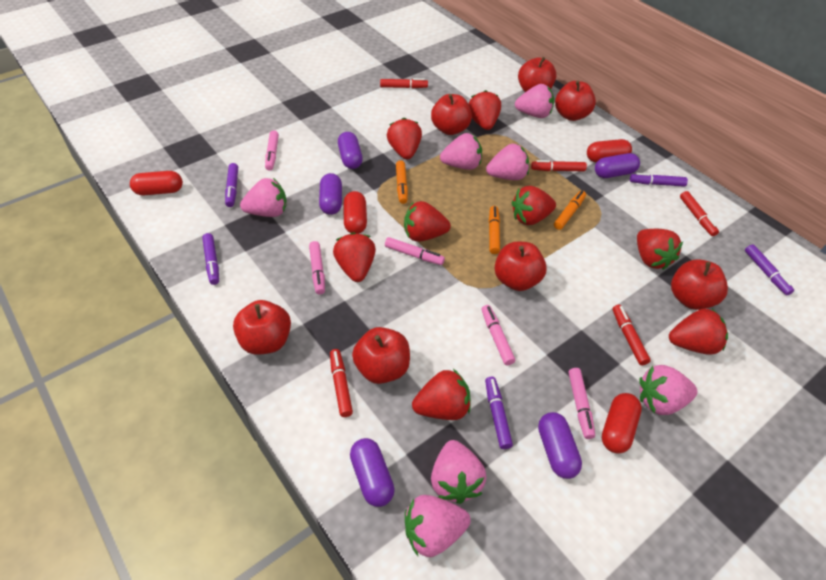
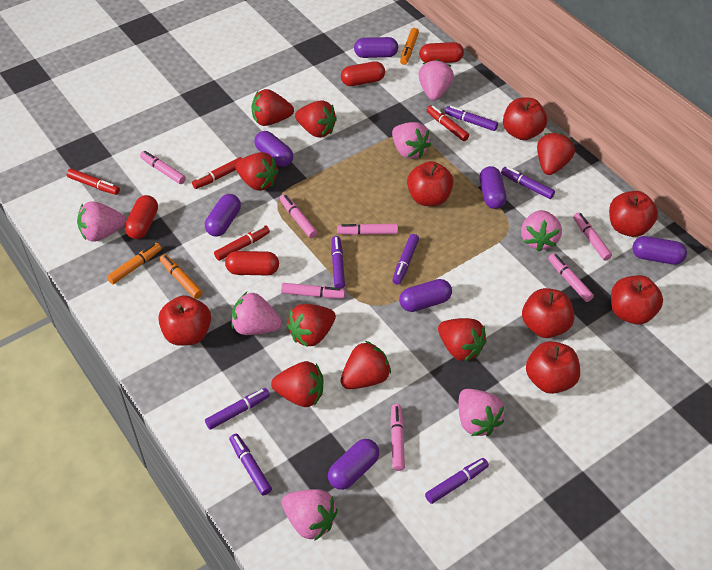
pink marker: [265,130,279,171] [309,241,325,295] [385,237,445,265] [482,305,515,365] [568,368,595,439] = 5 -> [140,151,186,184] [280,194,317,238] [281,283,345,298] [337,224,398,235] [390,404,405,471] [548,253,594,302] [573,212,612,261] = 7
purple capsule: [319,173,342,215] [338,132,363,169] [350,438,395,507] [538,412,582,479] [595,153,640,178] = 5 -> [205,194,241,236] [254,131,293,167] [328,439,379,490] [354,37,398,58] [399,279,452,312] [479,166,507,209] [632,236,687,265] = 7
purple marker: [202,233,219,285] [225,163,238,207] [485,377,513,449] [630,173,688,187] [745,244,794,295] = 5 -> [205,388,270,429] [229,434,272,496] [331,236,345,289] [392,234,419,285] [425,458,489,504] [445,106,498,131] [501,167,555,199] = 7
red marker: [330,349,353,417] [380,78,428,88] [531,160,587,171] [612,305,651,366] [680,191,719,236] = 5 -> [67,168,120,195] [192,157,243,189] [214,225,270,261] [427,105,469,141] = 4

